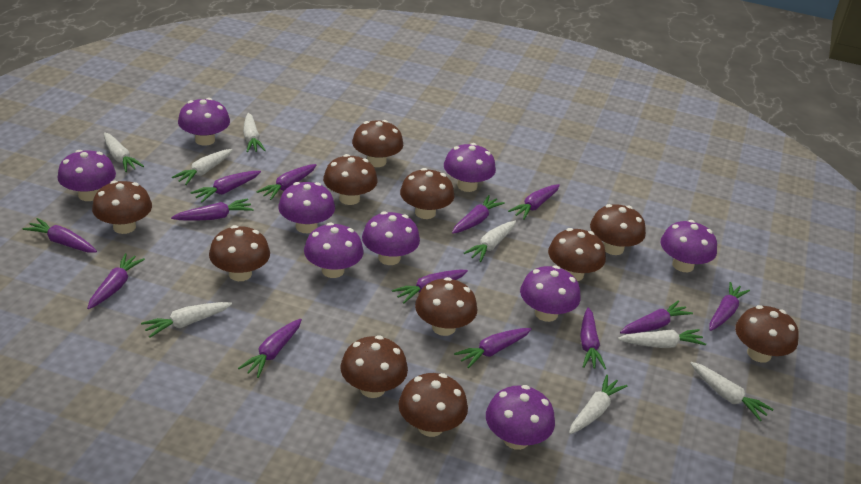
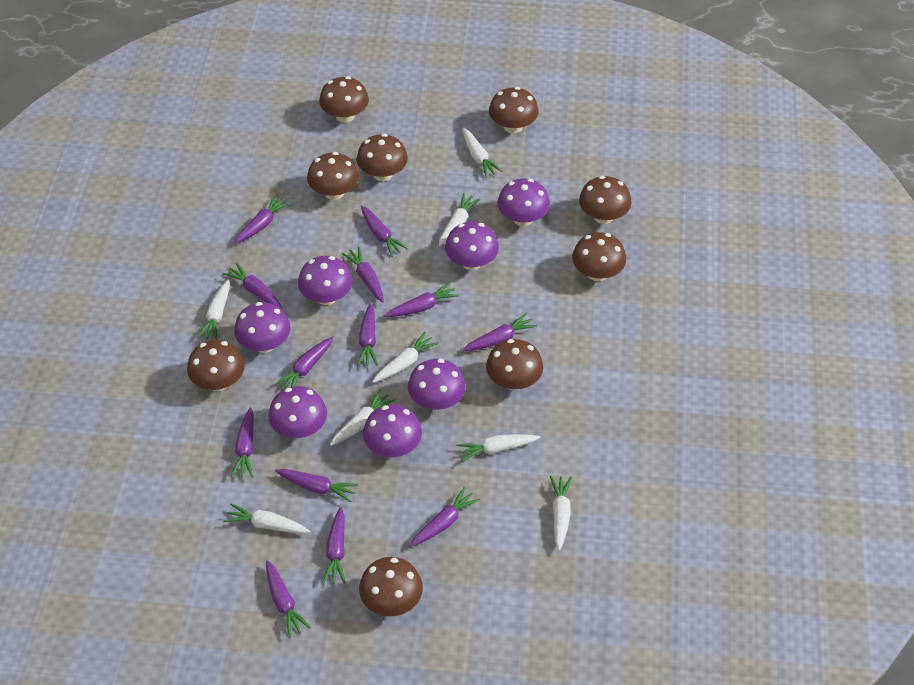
brown mushroom: [92,180,152,234] [209,225,270,281] [323,154,378,205] [340,335,408,398] [352,120,403,167] [398,373,468,437] [400,168,454,219] [415,277,478,336] [548,228,606,281] [590,204,646,255] [735,305,799,363] = 11 -> [187,340,245,391] [307,152,359,200] [319,76,369,123] [357,134,408,181] [359,557,423,616] [486,339,543,390] [489,87,539,133] [572,232,626,281] [579,176,632,224] = 9
purple mushroom: [57,150,116,201] [178,98,230,146] [278,182,335,233] [304,223,363,278] [362,211,420,265] [444,143,496,192] [486,385,555,450] [520,265,581,322] [661,220,717,272] = 9 -> [234,302,290,353] [268,386,327,438] [298,256,353,305] [363,405,422,457] [408,359,465,410] [445,222,499,270] [497,178,550,226] = 7

